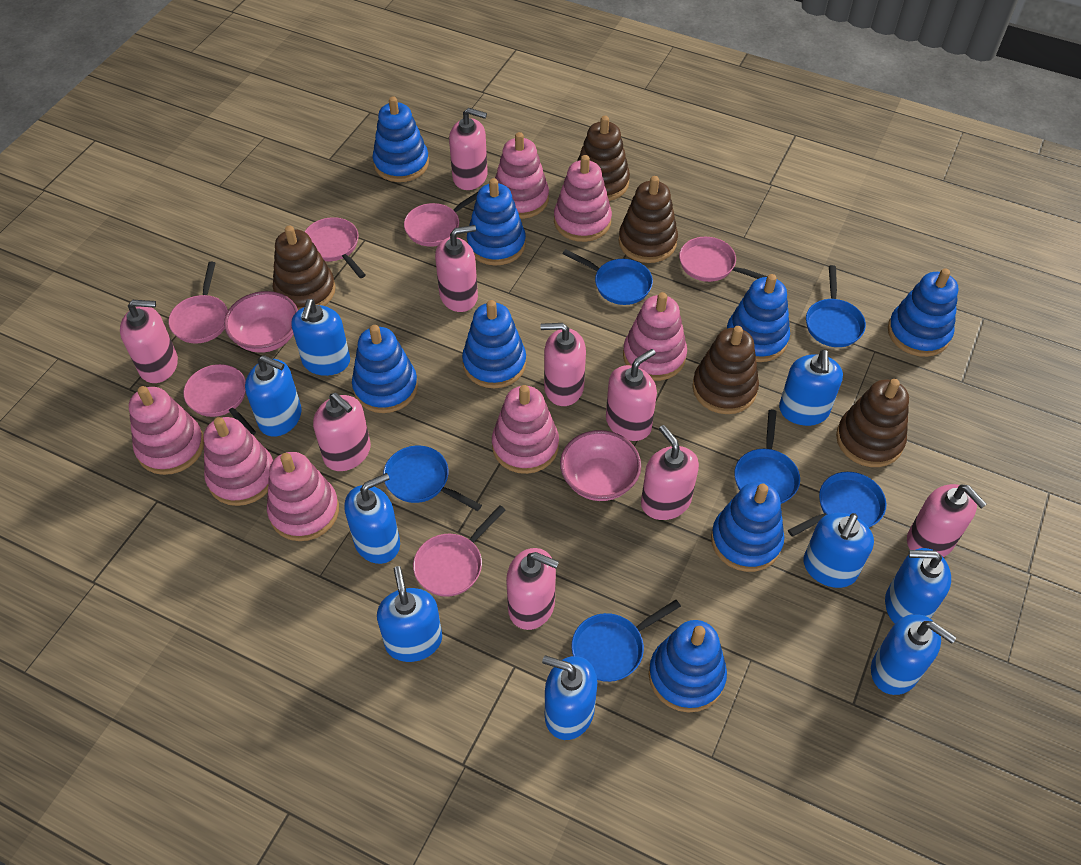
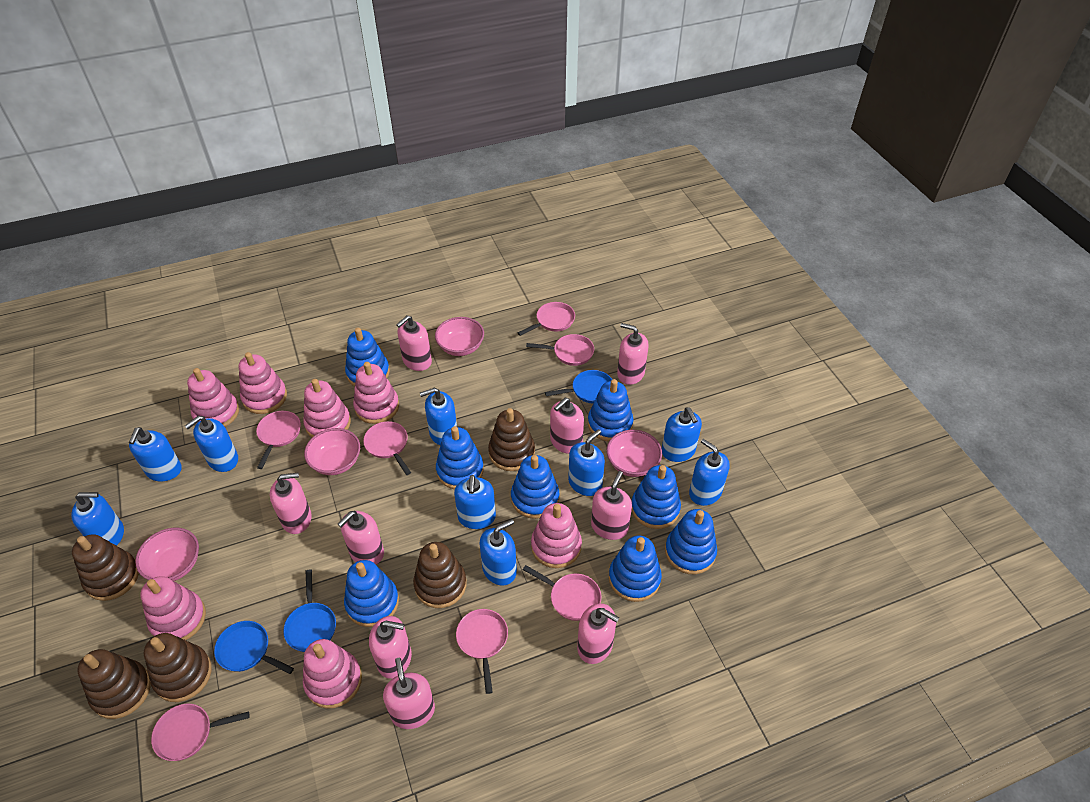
blue pan: [383,446,482,511] [563,249,653,305] [572,600,681,682] [734,410,800,504] [788,472,887,537] [806,265,866,347] = 6 -> [214,621,294,674] [283,569,336,652] [545,370,612,404] = 3
pink bowl: [224,291,298,353] [560,430,641,501] = 2 -> [135,528,199,581] [304,428,360,475] [435,317,484,356] [607,430,662,477] = 4
pink pan: [168,262,228,344] [183,364,256,435] [305,217,366,278] [404,192,478,247] [413,505,505,597] [679,237,767,282] = 6 -> [151,704,249,761] [256,411,301,469] [363,421,411,475] [456,609,508,694] [518,302,575,336] [523,565,601,621] [526,334,594,366] = 7

